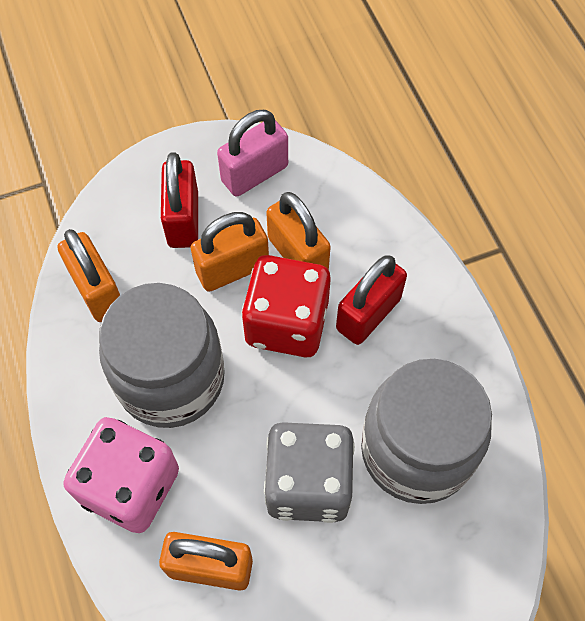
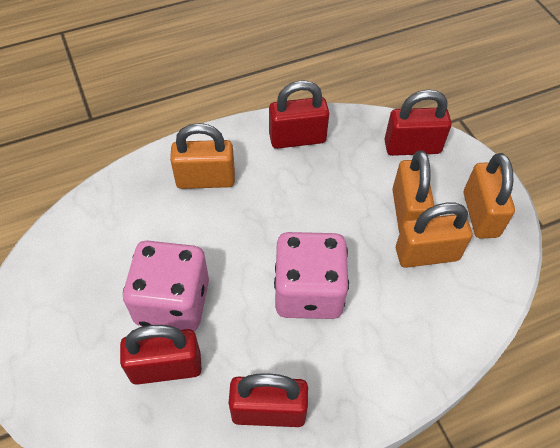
grey dice: [264,422,355,523] = 1 -> none = 0
grey jar: [99,283,225,428] [361,359,492,504] = 2 -> none = 0
pink dice: [63,417,179,533] = 1 -> [123,240,209,331] [274,232,349,319] = 2
pink padlock: [217,110,288,197] = 1 -> none = 0
red dice: [242,255,331,357] = 1 -> none = 0
red padlock: [161,152,198,248] [336,255,407,345] = 2 -> [120,325,202,385] [229,373,308,427] [269,80,329,149] [384,90,451,156] = 4

